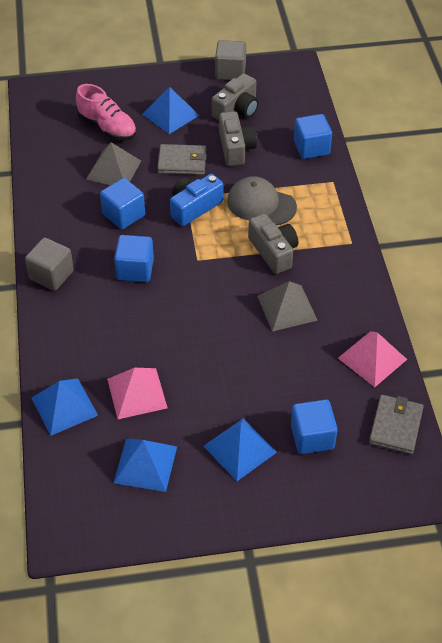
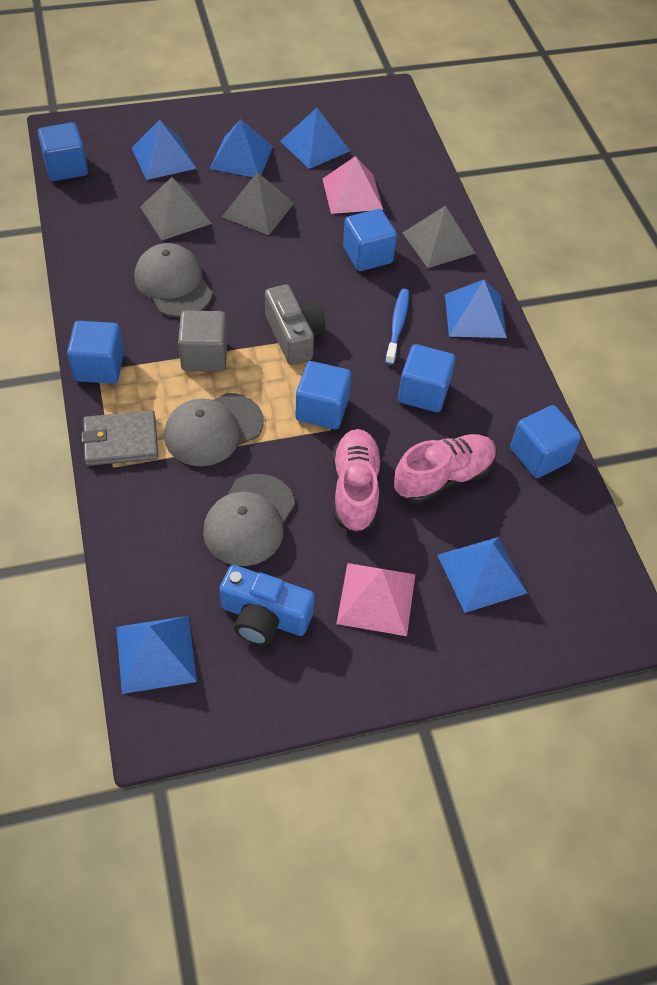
blue cube: [100,178,145,229] [114,235,154,282] [291,399,338,454] [294,114,332,159] = 4 -> [38,122,88,181] [67,321,124,384] [295,361,351,429] [343,209,397,271] [398,344,455,412] [510,405,581,478] = 6
blue pyramid: [32,378,98,436] [114,438,177,492] [142,87,200,134] [204,418,277,481] = 4 -> [116,616,197,694] [132,119,197,180] [210,119,273,177] [280,108,350,169] [437,537,527,613] [445,280,507,338] = 6
blue toothbrush: none = 0 -> [385,289,409,365] = 1
grey camera: [212,73,258,120] [219,111,257,166] [248,214,298,274] = 3 -> [265,285,325,365] = 1
grey cap: [227,176,297,225] = 1 -> [135,243,213,317] [164,393,264,466] [203,474,295,566] = 3
grey cube: [25,238,74,291] [215,40,246,80] = 2 -> [178,310,227,371] = 1
grey pyramid: [86,142,141,185] [257,281,318,331] = 2 -> [140,177,212,240] [222,172,294,235] [403,206,476,268] = 3
grey wallet: [157,144,207,175] [369,395,424,454] = 2 -> [81,410,158,466] = 1
pink shoe: [76,84,137,141] = 1 -> [333,429,381,534] [394,434,497,504] = 2

